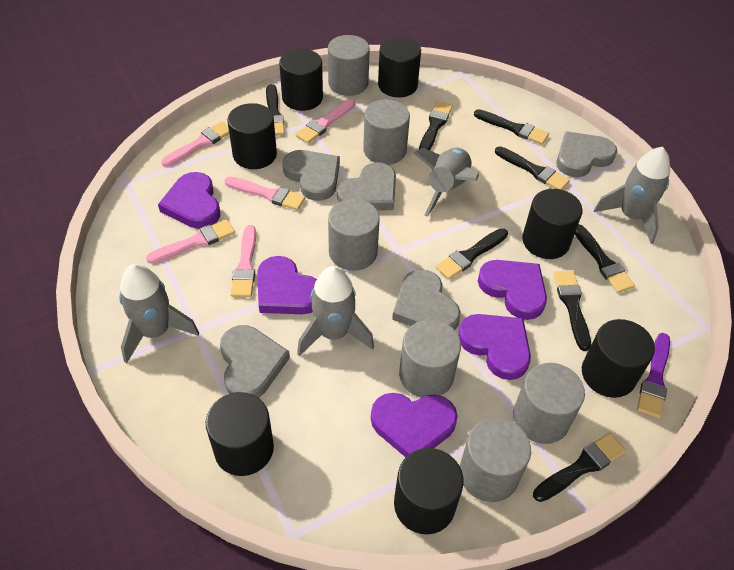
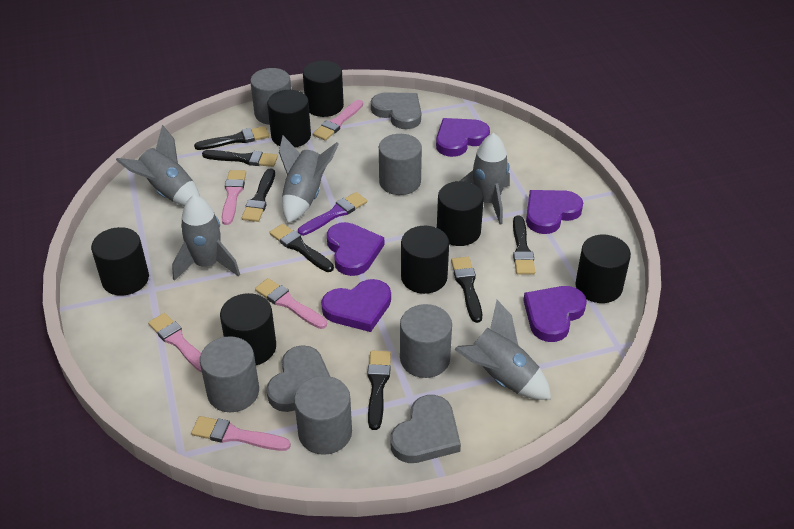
black brush: [266,84,285,136] [419,101,453,150] [436,228,508,279] [474,109,549,145] [495,146,570,190] [533,433,626,502] [554,271,591,351] [575,224,635,293] = 8 -> [194,126,269,150] [202,150,278,167] [242,168,275,222] [269,224,334,272] [367,351,391,430] [451,257,482,323] [513,215,535,275] = 7
grey cylinder: [328,35,370,96] [328,199,380,271] [363,100,410,165] [399,319,461,398] [460,418,531,502] [513,363,585,444] = 6 -> [200,336,259,412] [250,68,291,125] [294,376,352,455] [379,134,422,195] [400,304,452,378] = 5
grey heart: [220,325,290,398] [283,150,340,201] [337,162,396,211] [392,269,461,330] [556,131,617,177] = 5 -> [266,345,330,412] [371,92,421,129] [390,395,461,463] = 3
grey rocket: [119,264,199,363] [297,266,374,356] [413,147,479,216] [594,147,670,244] = 4 -> [116,125,200,206] [172,195,240,281] [279,136,339,223] [454,300,551,400] [460,133,510,225] = 5

